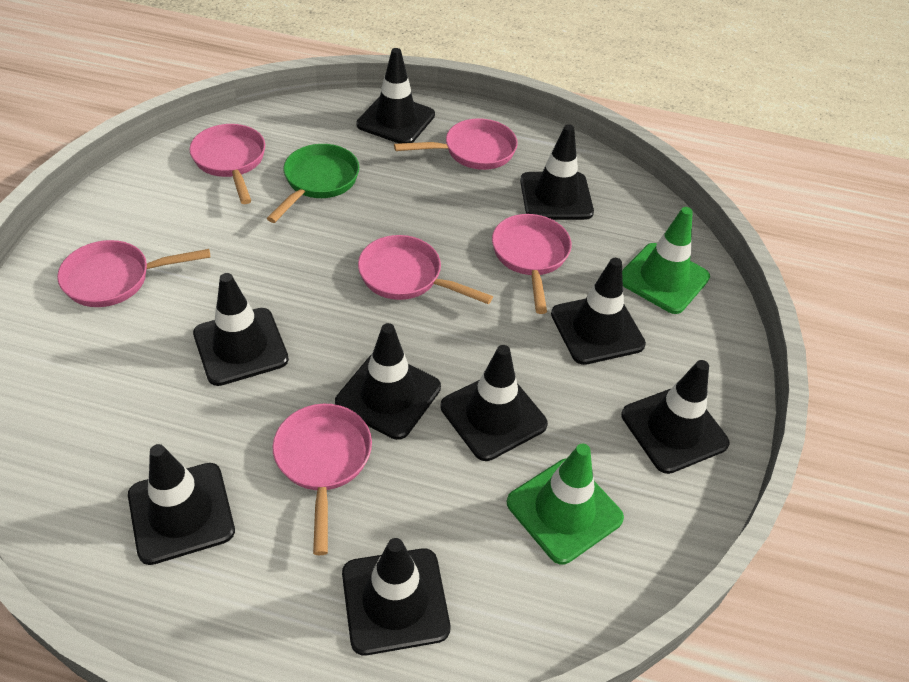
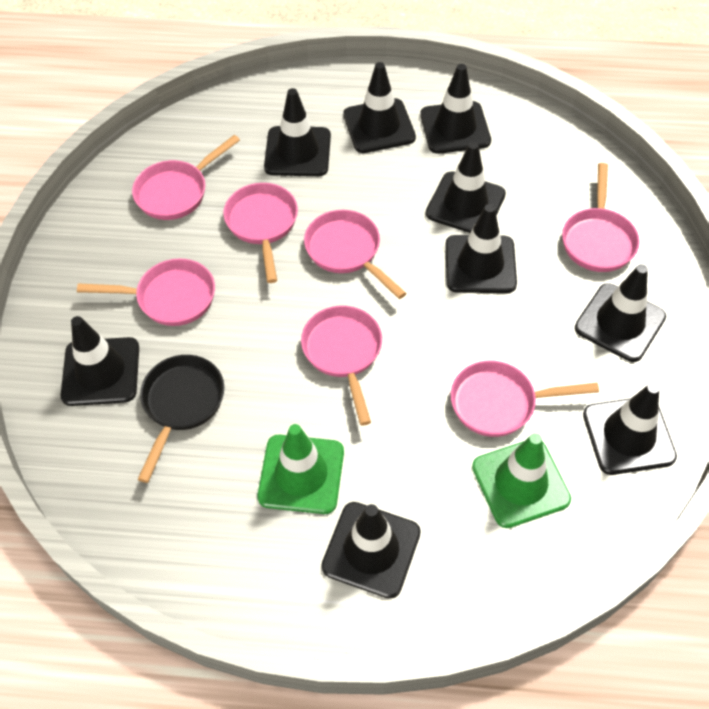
black pan: none = 0 -> [138,355,224,483] = 1
green pan: [266,144,359,223] = 1 -> none = 0
pink pan: [57,240,210,307] [189,124,265,204] [273,404,372,555] [358,235,493,304] [394,118,518,170] [492,214,572,314] = 6 -> [77,258,215,326] [132,135,240,220] [223,183,298,283] [301,305,382,425] [304,210,406,299] [451,360,599,437] [562,163,640,272] = 7

